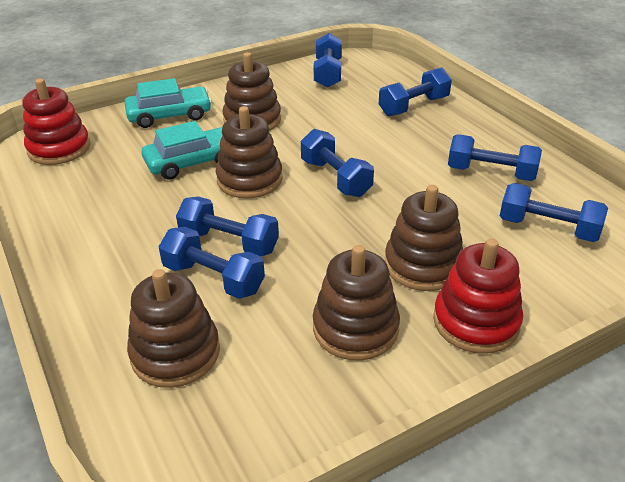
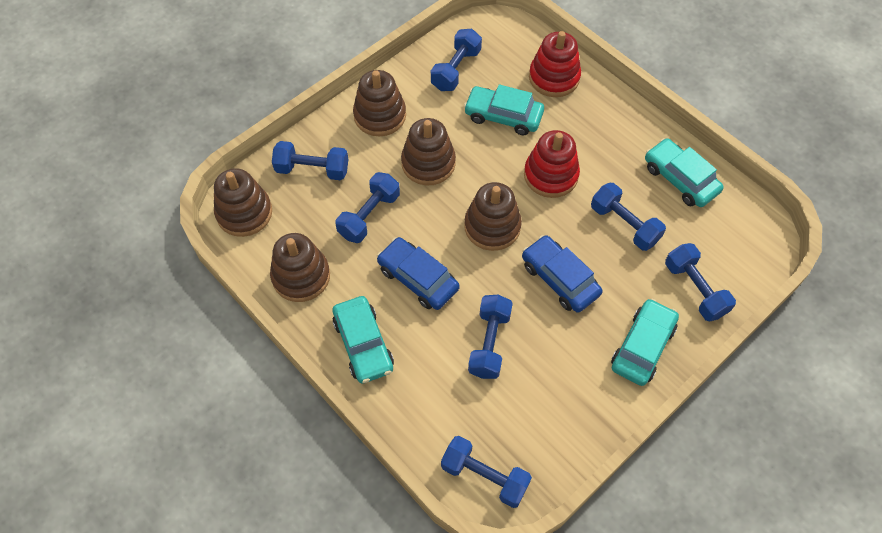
blue car: none = 0 -> [377,237,460,310] [522,235,602,313] = 2
turquoise car: [125,78,212,128] [142,121,223,180] = 2 -> [333,296,394,383] [464,84,544,136] [611,299,679,386] [645,138,724,207] = 4

